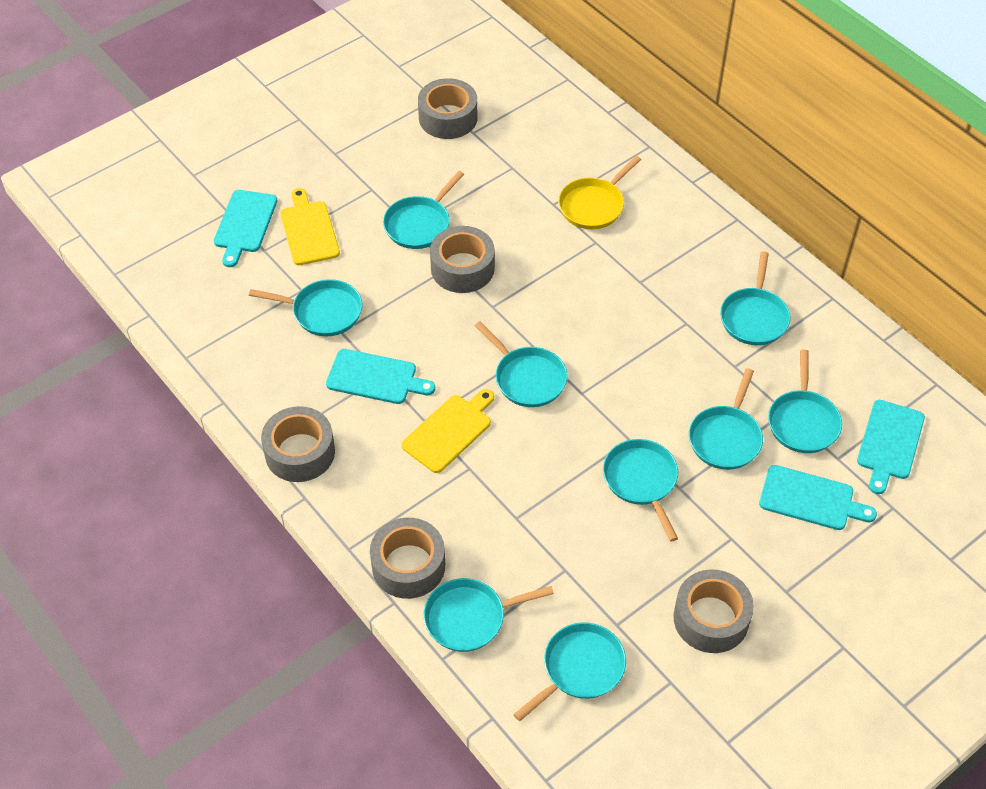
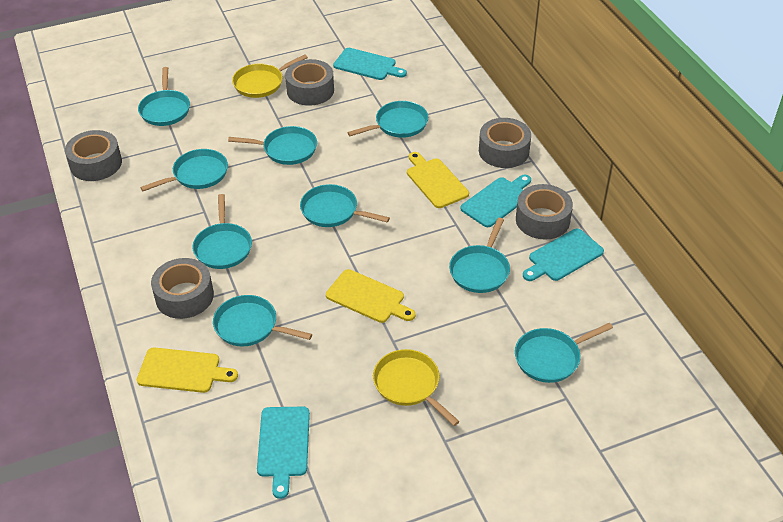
yellow cutting board: [280,188,340,265] [401,389,494,473] = 2 -> [137,347,238,393] [326,269,415,323] [407,152,469,208] = 3
yellow pan: [558,156,641,229] = 1 -> [232,54,308,98] [373,349,460,426] = 2

